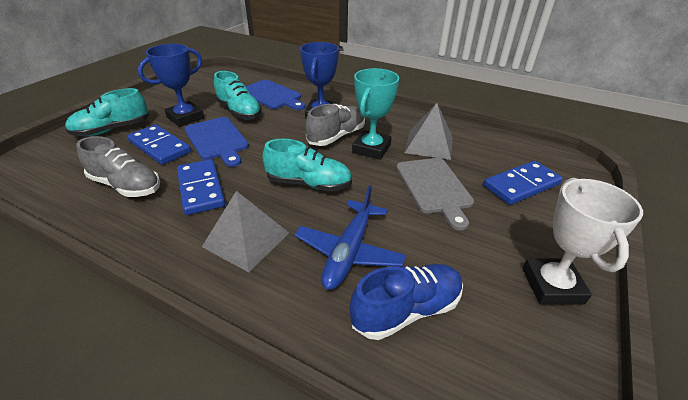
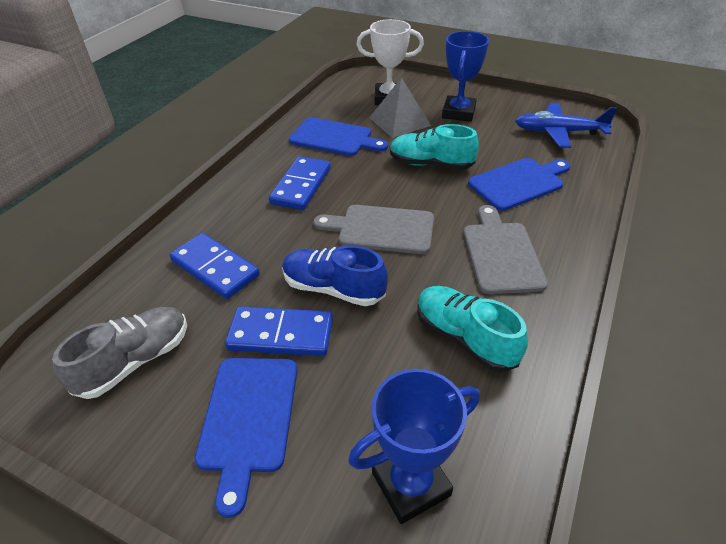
blue cutting board: [184,117,249,167] [246,80,305,110] = 2 -> [195,358,297,518] [289,117,388,156] [468,158,570,211] = 3
grey cutting board: [396,158,474,230] = 1 -> [314,205,434,254] [464,205,548,294] = 2
grey pyramid: [202,191,289,272] [405,103,453,160] = 2 -> [369,77,431,138] = 1
grey shoe: [76,136,160,197] [305,104,365,146] = 2 -> [52,307,187,399] = 1
turquoise shoe: [65,88,149,136] [214,71,262,119] [263,139,352,192] = 3 -> [390,124,479,170] [417,286,528,372] = 2
turquoise trophy: [352,68,399,160] = 1 -> none = 0

